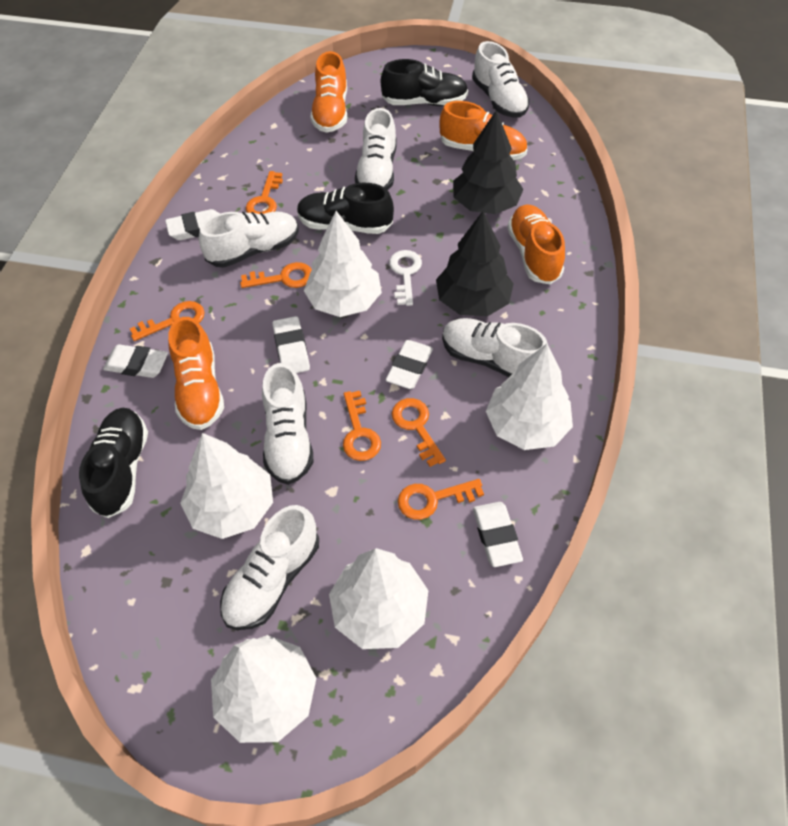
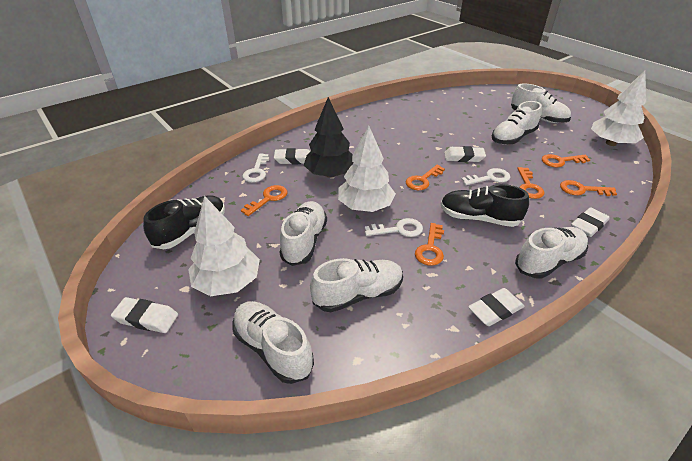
black shoe: [79,408,148,518] [297,183,394,234] [381,59,468,106] = 3 -> [143,195,225,249] [441,184,529,227] = 2
black tree: [436,211,514,316] [453,110,524,214] = 2 -> [304,97,353,178] = 1
orange shoe: [168,317,224,430] [310,51,347,133] [439,101,527,160] [507,205,565,284] = 4 -> none = 0
white key: [389,250,422,306] = 1 -> [243,153,269,182] [365,218,423,237] [461,168,510,185] = 3
white tree: [180,433,273,539] [211,635,316,743] [304,211,382,317] [329,548,428,649] [486,344,573,450] = 5 -> [188,196,260,296] [338,126,396,212] [591,71,646,146] = 3

